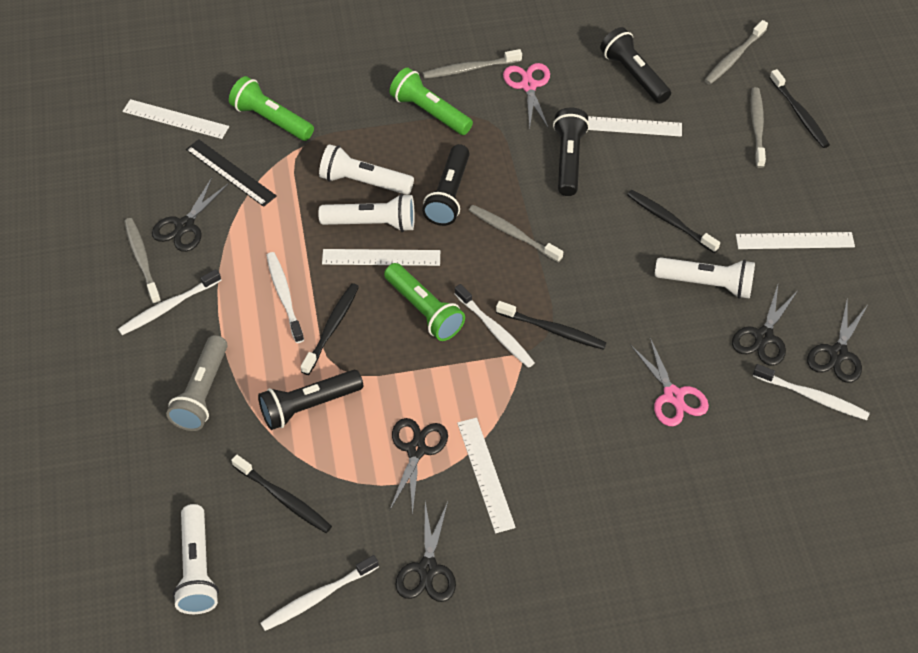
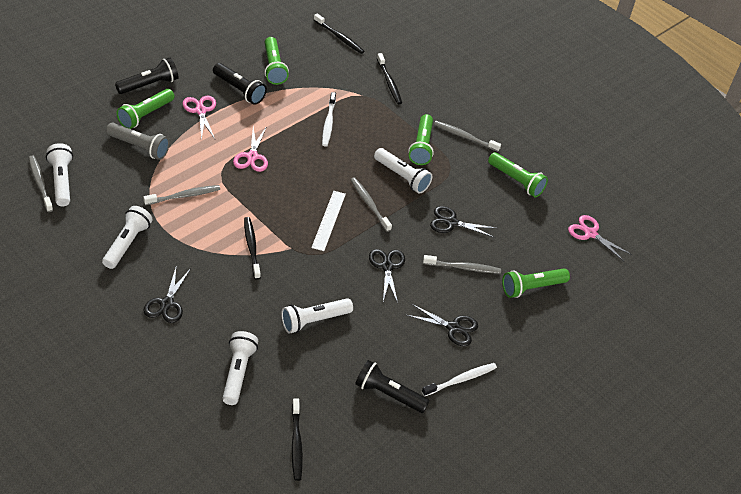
black flashlight: [258,370,363,430] [422,144,470,226] [553,108,589,196] [600,27,671,104] = 4 -> [115,58,178,94] [213,63,267,105] [355,360,430,413] = 3
black ruler: [186,139,277,207] = 1 -> none = 0
black scissors: [152,178,229,252] [390,418,448,516] [396,502,456,602] [732,285,799,366] [807,301,868,383] = 5 -> [144,265,190,323] [369,249,405,303] [406,303,478,346] [430,206,496,238] = 4
black toothbrush: [231,455,332,533] [301,283,359,375] [496,301,607,350] [627,190,720,253] [770,69,830,148] = 5 -> [244,217,261,280] [292,398,303,481] [314,13,364,54] [377,53,402,104] = 4
green flashlight: [229,76,314,141] [384,263,465,341] [389,67,473,135] = 3 -> [117,89,175,129] [264,37,289,85] [408,114,434,165] [488,152,548,197] [502,268,570,298] = 5
pink scissors: [503,63,550,129] [631,338,709,426] = 2 -> [182,96,216,140] [233,126,268,172] [568,215,632,261] = 3
white flashlight: [173,504,219,614] [318,194,415,232] [319,144,414,195] [655,257,755,299] = 4 -> [46,143,73,206] [102,206,153,269] [222,331,258,405] [281,298,353,334] [374,148,432,194] = 5
white ruler: [122,99,229,139] [322,249,440,266] [457,418,516,533] [588,116,682,137] [736,232,855,249] = 5 -> [311,191,346,251] = 1
white toothbrush: [118,269,221,335] [260,555,379,631] [266,252,304,343] [455,284,535,368] [753,364,870,420] = 5 -> [322,92,336,147] [422,363,497,397] = 2

